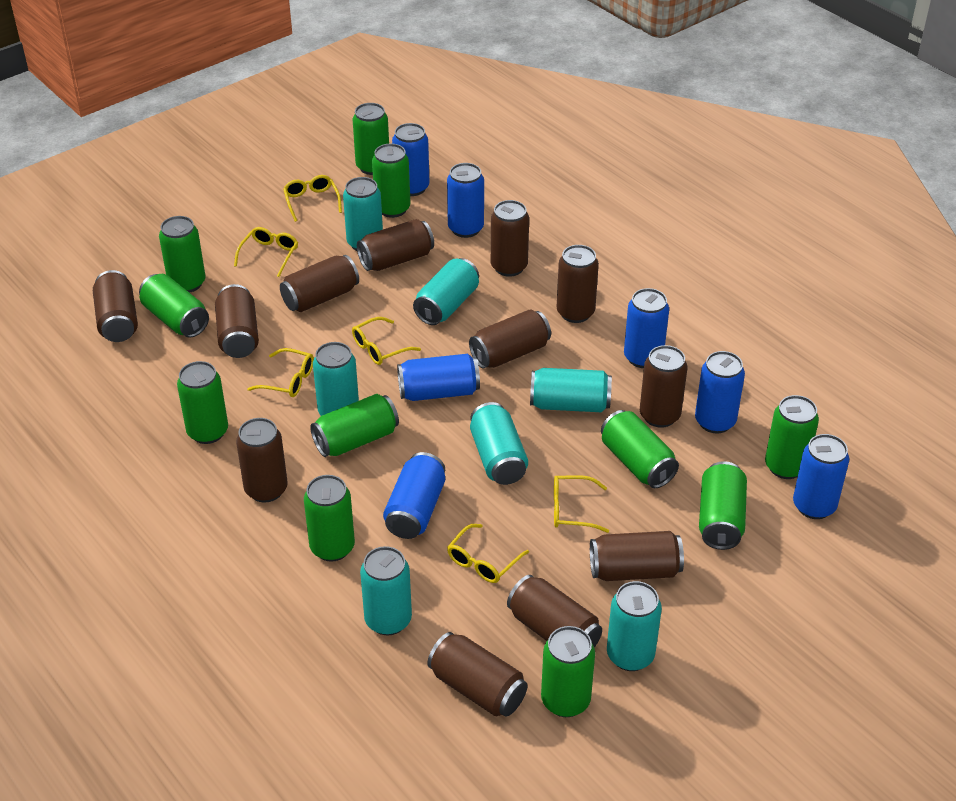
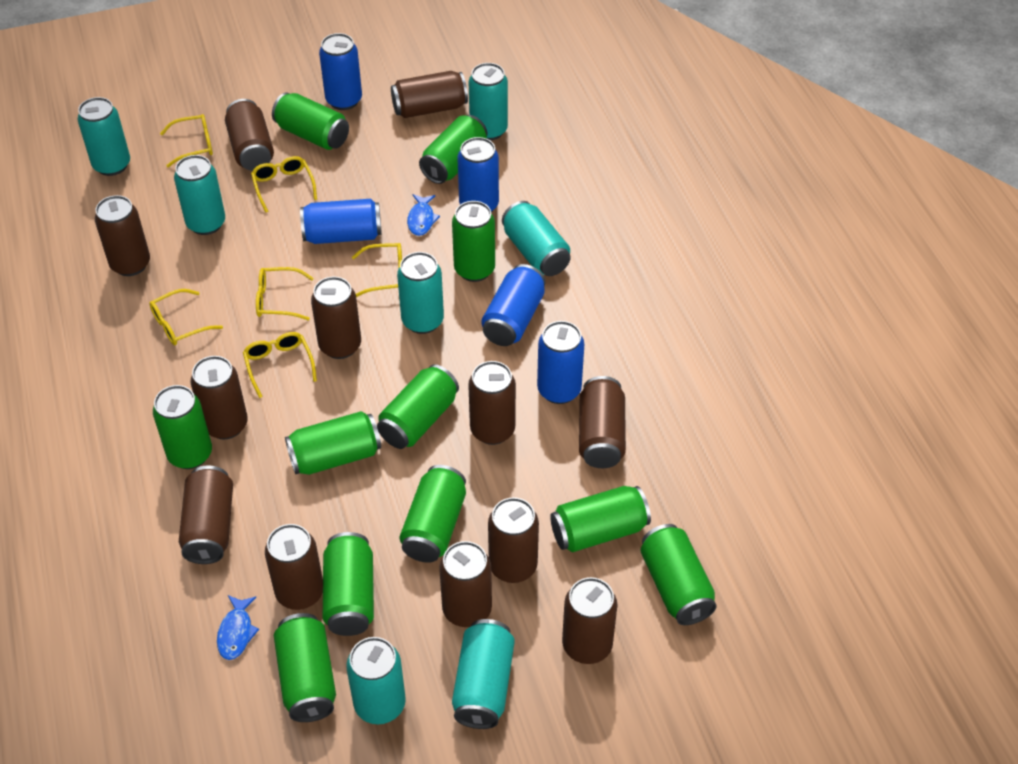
blue can: [383,452,445,539] [392,123,429,196] [397,354,480,401] [447,163,484,238] [624,288,669,368] [695,351,745,433] [793,434,849,519] = 7 -> [300,199,382,244] [319,33,362,110] [457,137,499,212] [481,264,546,346] [537,321,584,404] = 5
blue fish: none = 0 -> [217,595,259,660] [407,194,440,236] = 2

